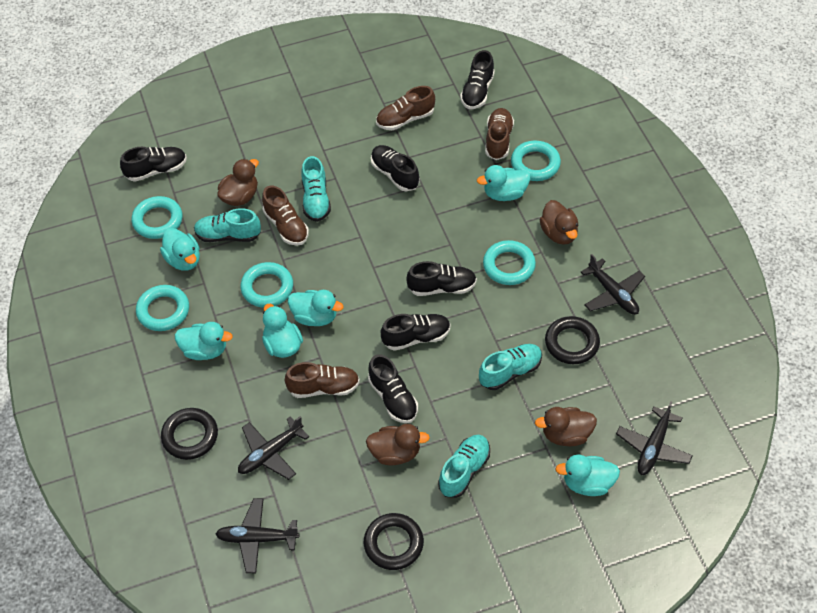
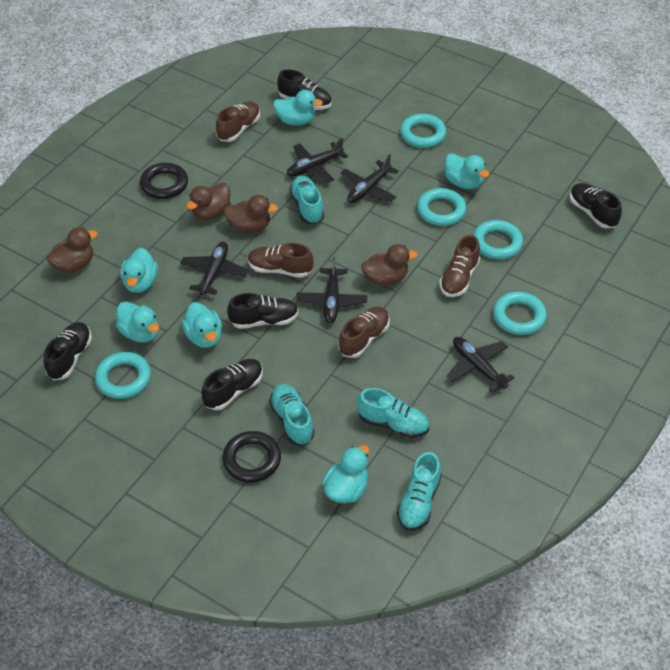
black plane: [216,498,299,573] [238,416,309,480] [581,254,645,315] [616,401,693,475] = 4 -> [180,242,249,295] [287,138,348,183] [296,257,367,324] [340,154,399,203] [446,337,515,392] = 5
black ring: [161,408,218,460] [364,513,424,570] [545,316,600,364] = 3 -> [140,163,188,199] [222,431,281,483] = 2
black shoe: [120,147,187,182] [368,354,418,423] [371,145,419,191] [381,314,451,351] [406,261,477,296] [460,50,495,109] = 6 -> [43,322,92,380] [201,359,263,410] [227,293,299,329] [277,69,332,110] [570,183,622,228] = 5

